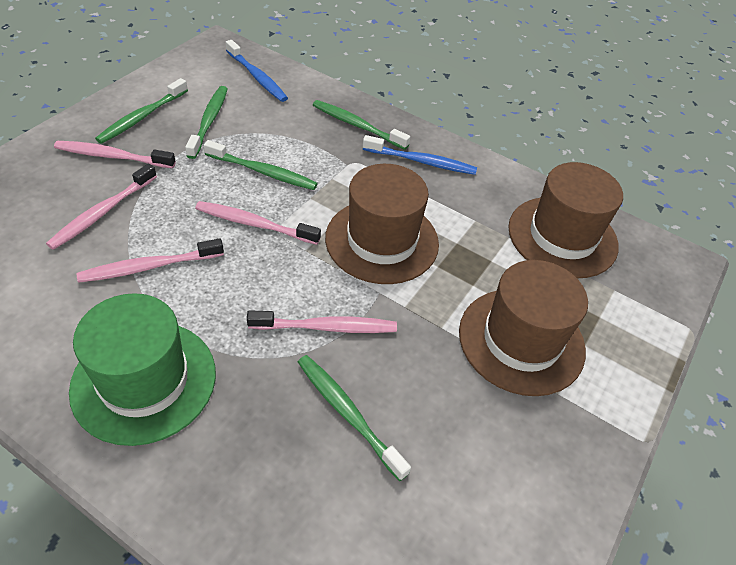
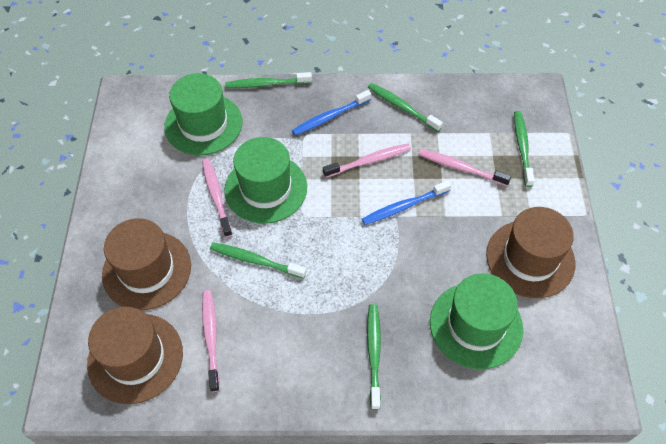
green hat: [69,293,216,446] = 1 -> [164,73,243,156] [225,137,307,224] [430,273,523,369] = 3
pink toothbrush: [46,164,157,250] [54,141,176,168] [77,239,224,283] [195,201,321,245] [247,310,397,333] = 5 -> [202,159,233,237] [202,290,220,392] [323,144,411,178] [419,149,511,186] = 4

